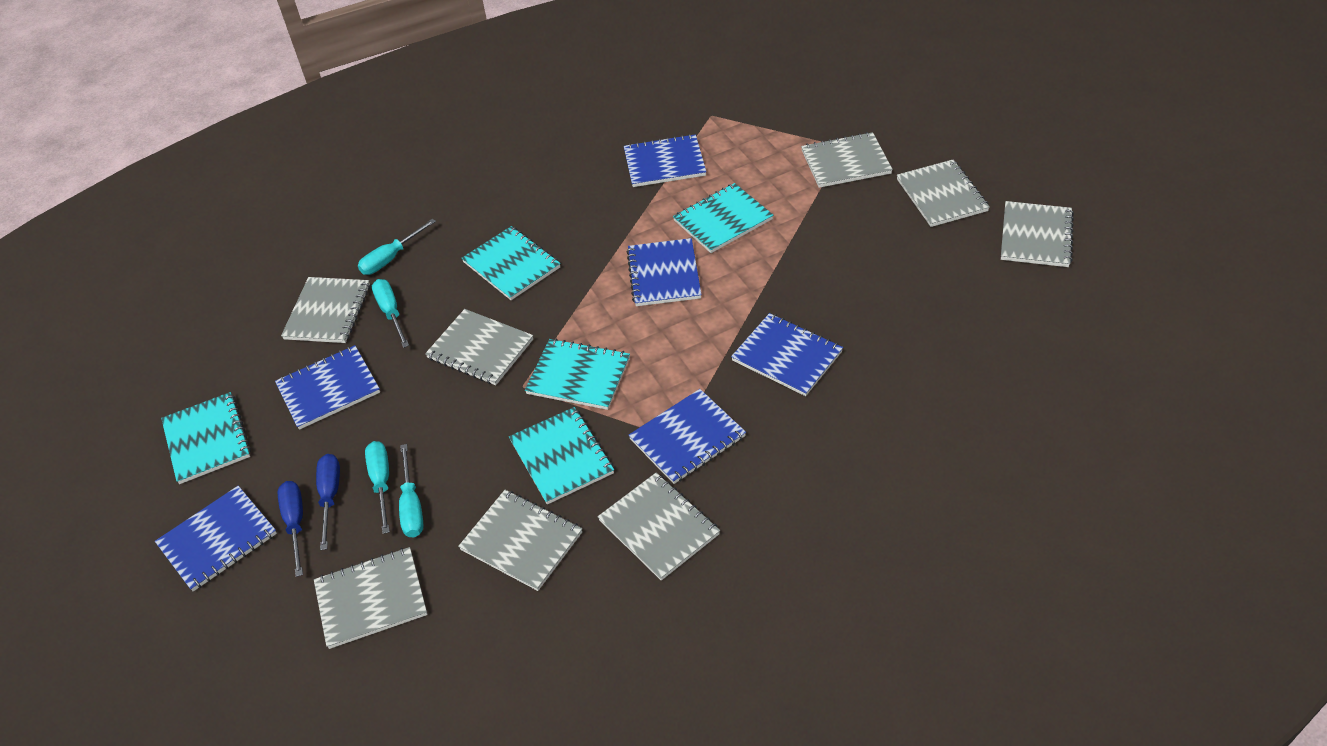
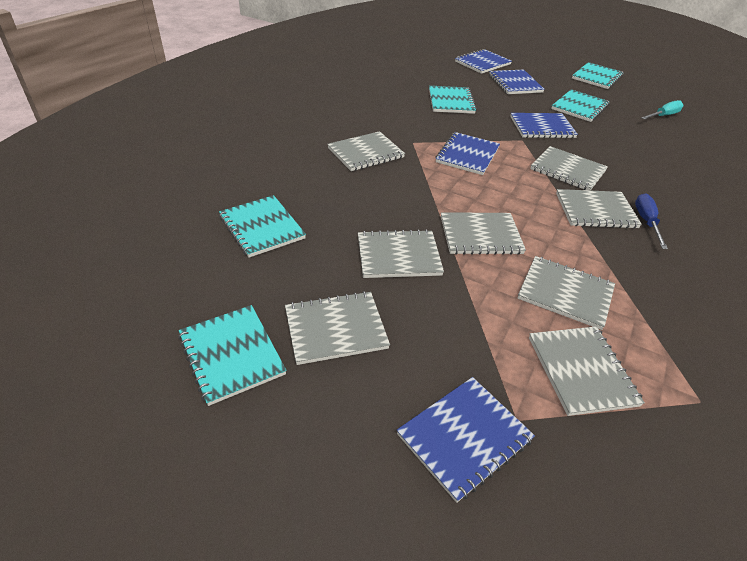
blue notebook: [155,486,277,591] [275,345,380,430] [624,134,706,187] [626,238,702,306] [629,389,746,484] [731,313,843,396] = 6 -> [397,377,535,503] [435,132,500,175] [455,49,512,74] [489,70,545,94] [510,113,578,138] = 5
blue screwdriver: [278,481,303,577] [316,454,340,550] = 2 -> [635,194,668,249] = 1
turquoise screwdriver: [358,219,436,275] [365,441,390,534] [372,279,409,348] [399,444,424,537] = 4 -> [641,100,684,119] = 1

